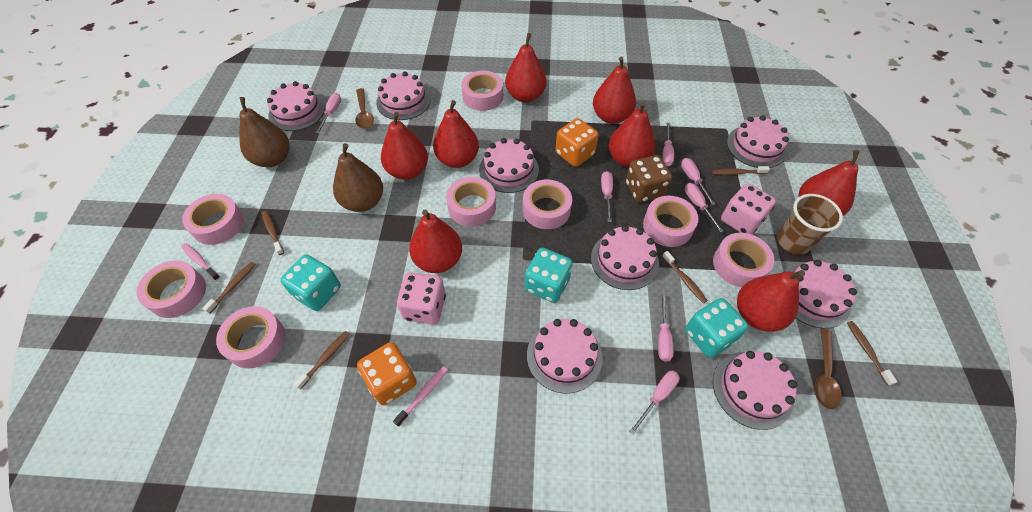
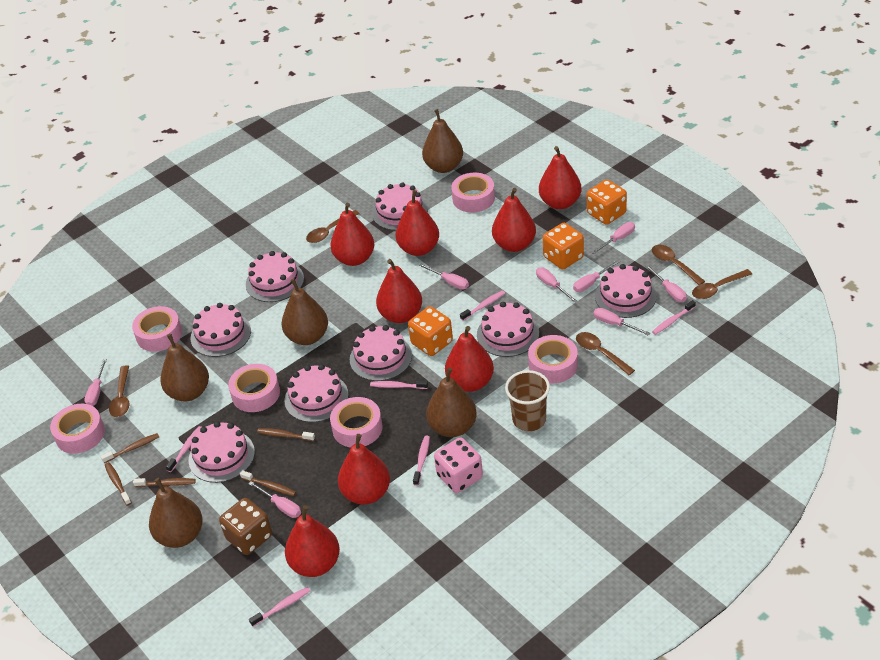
brown pear: [239,97,290,167] [333,143,383,212] = 2 -> [149,478,203,548] [160,334,209,401] [282,278,328,345] [422,109,463,173] [426,367,477,437] = 5
brown spoon: [355,88,374,129] [814,329,842,409] = 2 -> [109,365,129,417] [306,210,360,243] [576,332,635,375] [652,245,705,285] [692,269,752,299] = 5
brown toothbrush: [202,262,256,314] [262,211,284,255] [294,331,350,389] [662,251,708,303] [712,166,770,175] [847,321,897,386] = 6 -> [101,433,159,463] [105,462,132,505] [133,478,196,487] [240,470,296,496] [257,428,315,441] = 5
orange dice: [357,342,417,405] [555,118,599,167] = 2 -> [408,306,453,356] [543,223,584,269] [587,179,627,225] = 3
pink dice: [397,272,446,324] [721,183,776,234] = 2 -> [434,437,483,493] = 1
pink screwdriver: [316,93,341,133] [601,171,613,222] [629,370,680,435] [658,293,674,362] [662,123,674,166] [681,158,715,205] [685,183,724,233] = 7 -> [84,358,107,406] [248,481,301,518] [419,264,469,290] [536,267,577,303] [573,260,620,292] [591,222,635,254] [594,308,650,336] [645,265,687,302] = 8
pink tape: [137,260,206,318] [182,194,244,245] [216,306,285,368] [446,177,496,226] [461,71,503,111] [523,180,572,229] [643,196,698,247] [713,233,774,287] = 8 -> [50,404,105,454] [132,306,182,352] [228,364,280,412] [330,397,383,448] [451,173,495,213] [528,335,578,383] = 6
pink toothbrush: [181,243,220,281] [393,366,448,426] = 2 -> [166,426,202,472] [249,587,310,627] [370,380,428,389] [413,436,430,486] [460,290,505,321] [652,300,696,335] = 6
turquoise dice: [280,254,341,311] [525,248,573,303] [685,298,748,358] = 3 -> none = 0

